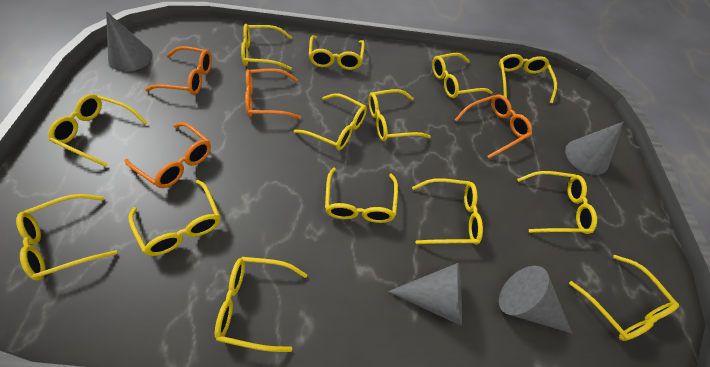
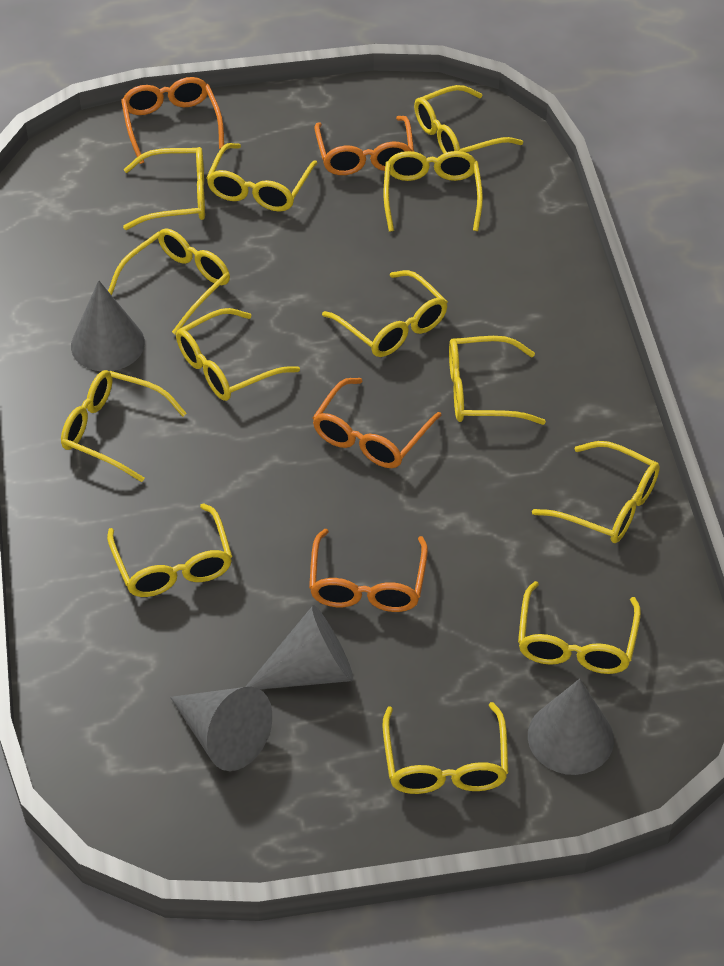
yellow glasses: [16,194,117,280] [48,94,147,167] [129,180,220,256] [215,257,307,352] [241,24,292,70] [294,93,367,150] [309,35,365,70] [325,167,398,223] [369,89,431,141] [412,178,483,245] [432,53,492,98] [499,54,557,103] [517,171,597,234] [569,255,679,341] = 14 -> [61,370,187,482] [107,503,232,597] [108,228,230,335] [123,147,205,230] [176,308,300,401] [206,143,318,212] [322,270,448,357] [383,702,508,794] [384,151,483,232] [414,85,523,154] [449,336,546,425] [518,581,641,674] [532,441,660,543] = 13

